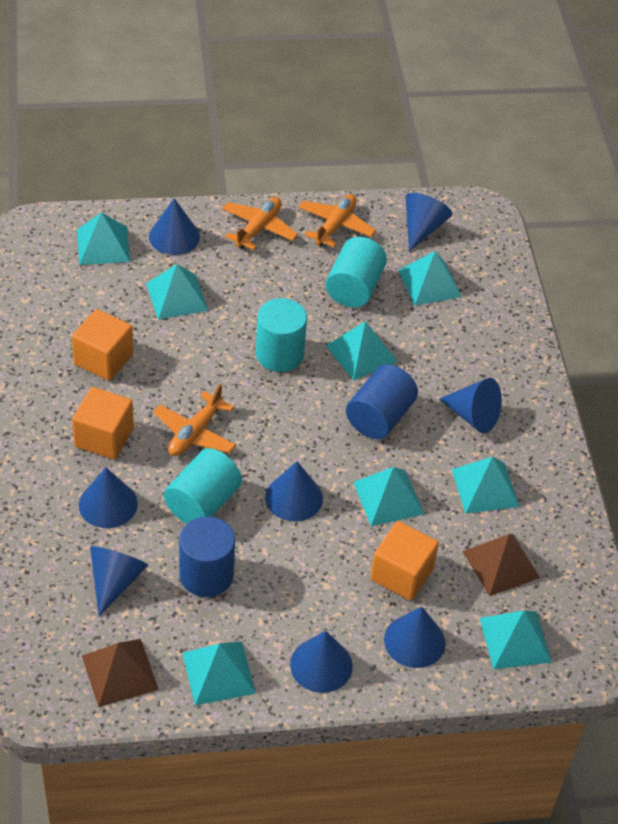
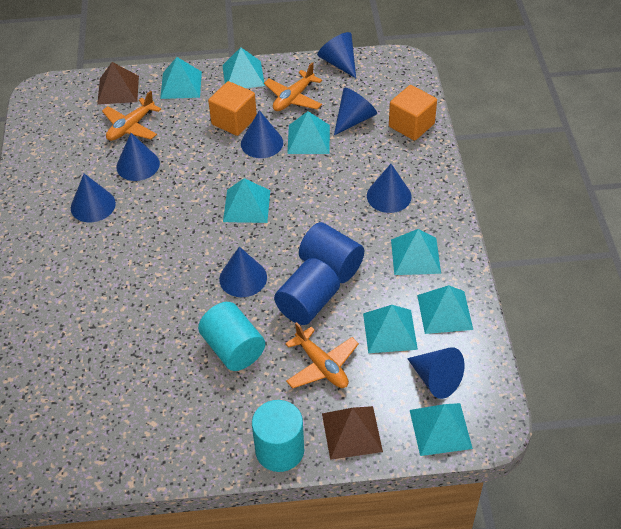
orange cube: [72,309,133,381] [72,387,134,459] [370,521,439,600] = 3 -> [208,81,257,136] [389,85,437,141] = 2
turquoise cylinder: [164,448,242,524] [256,298,307,372] [326,237,387,308] = 3 -> [198,302,265,371] [252,400,304,472] = 2

